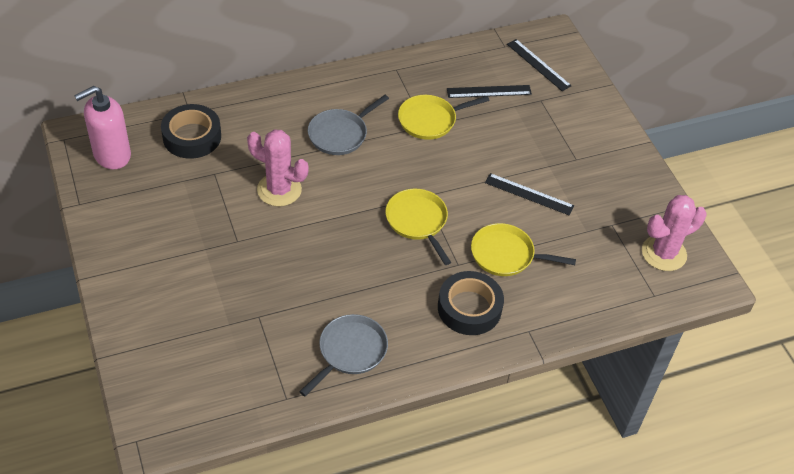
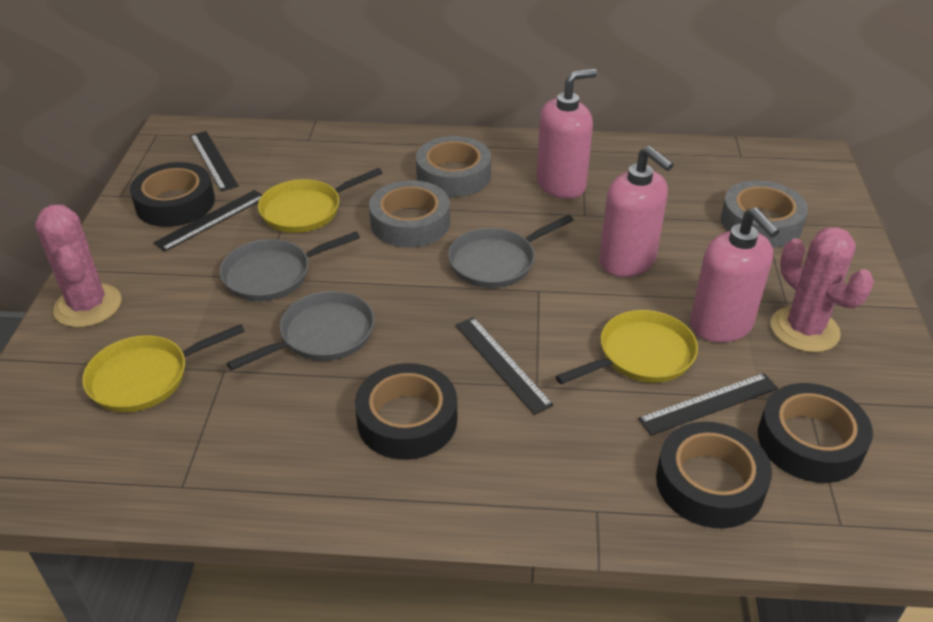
black ruler: [447,85,532,98] [485,173,574,216] [507,39,572,91] = 3 -> [153,190,262,252] [190,131,239,191] [455,317,554,415] [638,373,778,436] = 4
black tape: [161,104,221,159] [438,271,504,335] = 2 -> [130,162,215,227] [355,363,457,460] [656,421,772,529] [758,383,873,483] = 4
grey pan: [300,314,388,396] [308,95,389,155] = 2 -> [219,232,360,301] [227,291,374,371] [448,215,574,288] = 3
grey tape: none = 0 -> [369,180,450,248] [416,136,491,197] [721,180,808,248] = 3
pink soap dispenser: [74,86,131,169] = 1 -> [536,69,597,199] [599,146,674,277] [690,208,780,343] = 3

